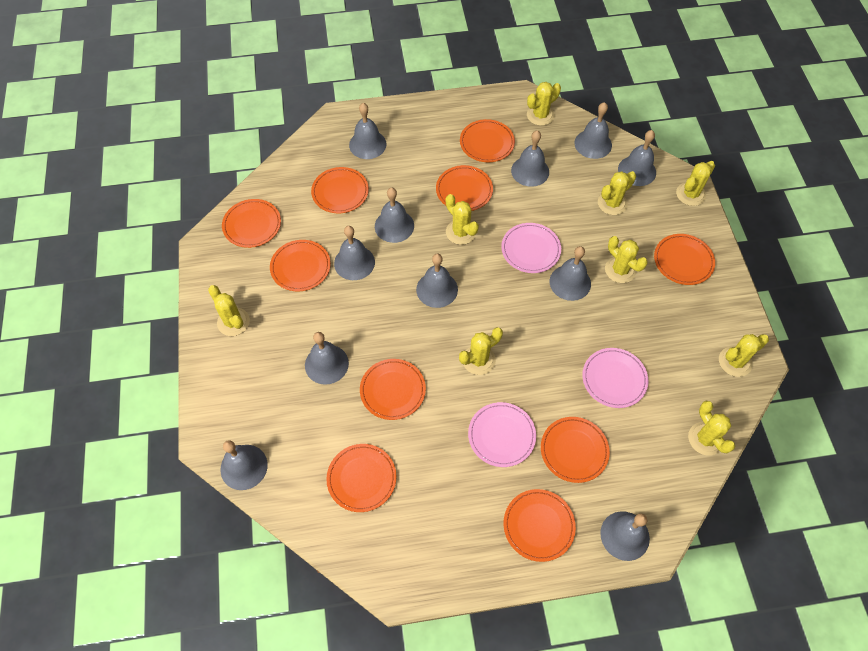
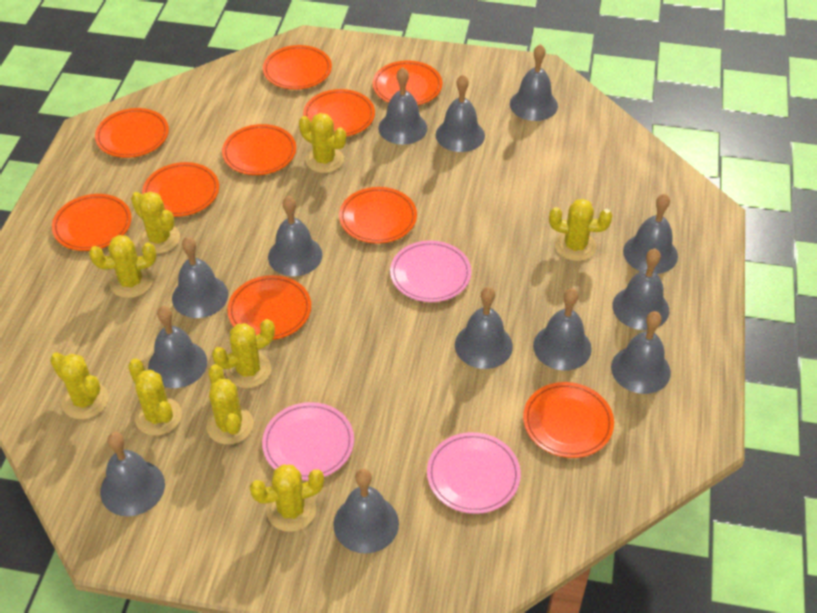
grey bell: [220,440,268,490] [305,332,349,385] [334,226,375,280] [349,103,387,159] [375,187,414,243] [416,253,458,308] [511,130,549,187] [550,246,591,301] [574,102,612,159] [600,511,650,561] [618,130,656,186] = 11 -> [100,432,165,516] [148,306,207,388] [172,237,228,318] [268,196,322,276] [333,469,399,554] [378,67,428,145] [436,75,485,152] [455,287,513,369] [510,44,558,121] [533,288,592,371] [611,311,671,394] [612,249,669,330] [623,194,678,274] = 13

